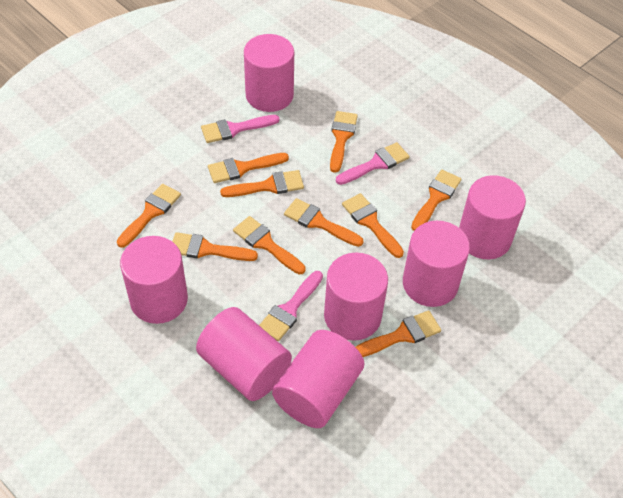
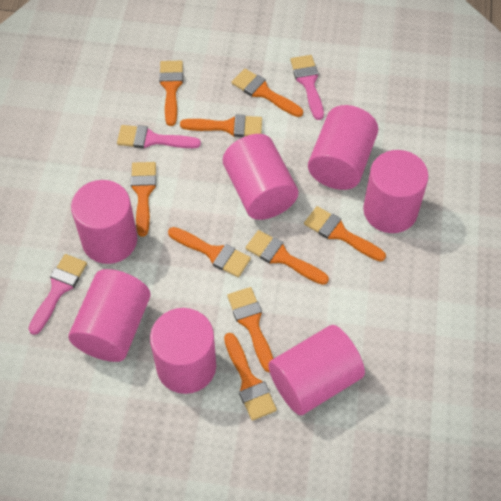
orange brush: [117,184,181,248] [172,232,258,261] [208,153,289,183] [220,170,304,197] [233,216,306,275] [284,198,364,247] [330,111,358,173] [342,193,404,258] [356,310,441,357] [411,170,462,231] = 10 -> [131,162,156,236] [159,61,183,126] [168,227,251,277] [180,115,262,137] [224,333,277,421] [227,287,273,372] [231,68,303,117] [245,230,329,285] [304,206,386,262] = 9

